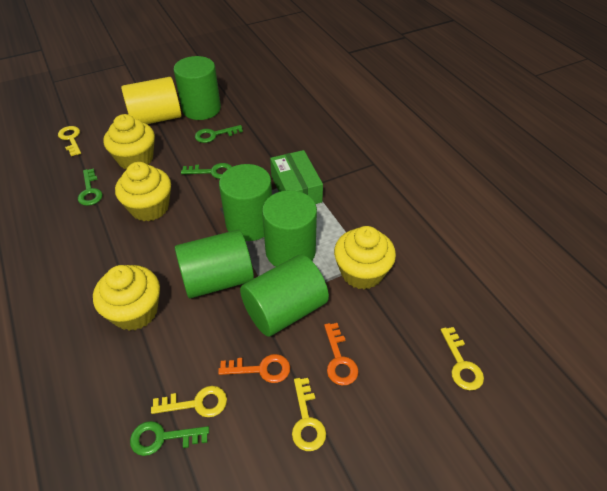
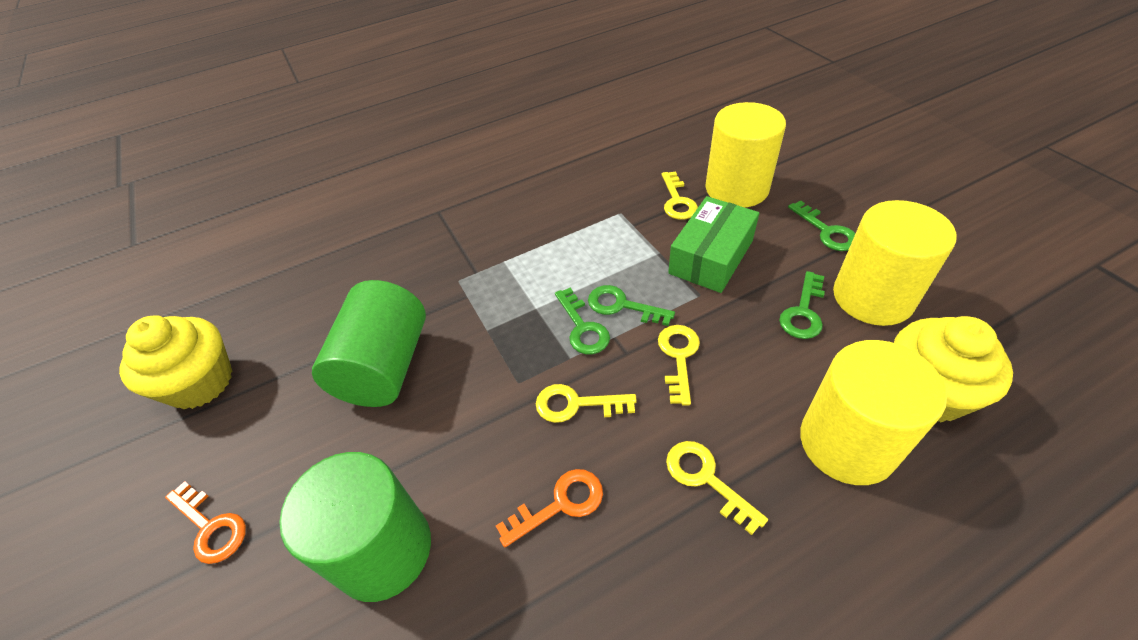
green cylinder: [174,56,221,120] [175,230,254,298] [219,164,272,241] [240,255,329,337] [262,190,317,267] = 5 -> [279,452,431,602] [312,280,426,407] = 2
yellow cupcake: [93,265,160,331] [103,114,155,169] [115,162,171,221] [334,226,396,289] = 4 -> [119,315,232,409] [894,316,1013,422] = 2
yellow cylinder: [121,77,181,124] = 1 -> [706,102,786,208] [800,340,947,485] [833,200,956,326] = 3

